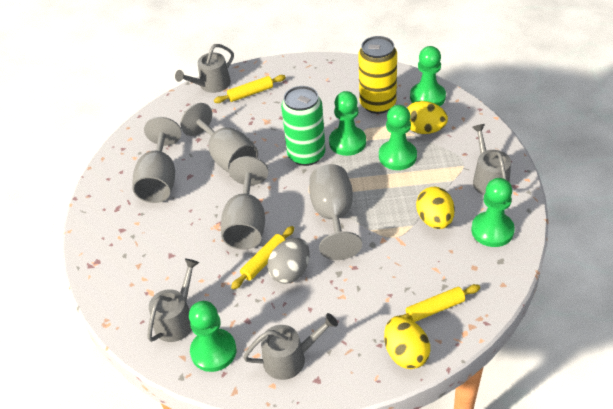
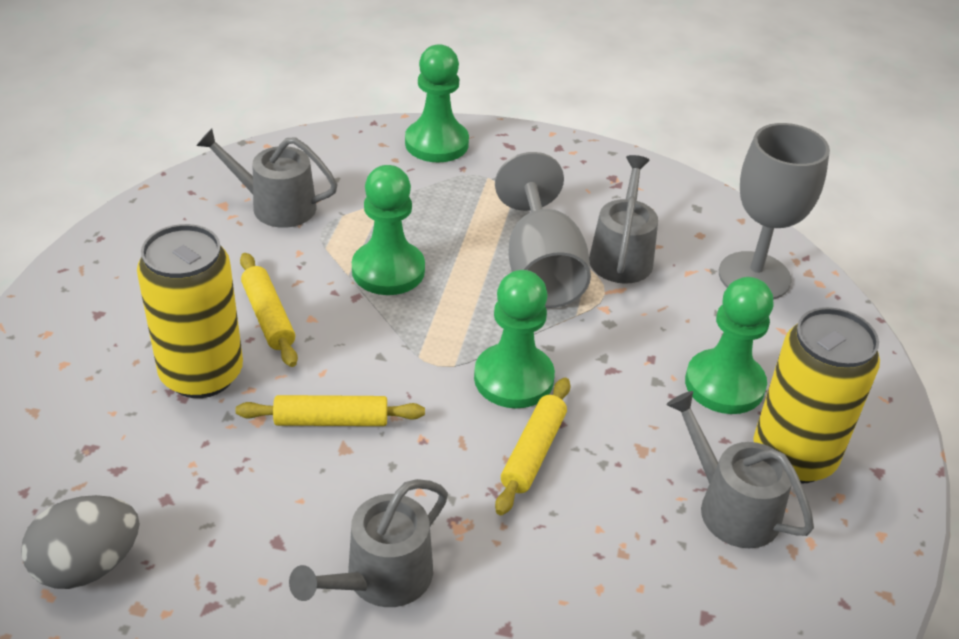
green can: [281,86,325,166] = 1 -> none = 0
green pawn: [189,301,237,372] [329,91,366,156] [379,105,417,170] [410,46,446,106] [471,178,515,247] = 5 -> [352,165,425,295] [405,44,469,163] [474,270,555,408] [685,277,774,414] = 4
grey goblet: [132,117,182,203] [180,103,258,173] [221,156,268,250] [309,164,362,260] = 4 -> [495,152,591,308] [719,123,830,300] = 2
yellow can: [358,36,397,114] = 1 -> [137,224,243,398] [753,307,880,484] = 2
yellow egg: [384,317,430,369] [407,101,448,134] [416,187,455,229] = 3 -> none = 0

